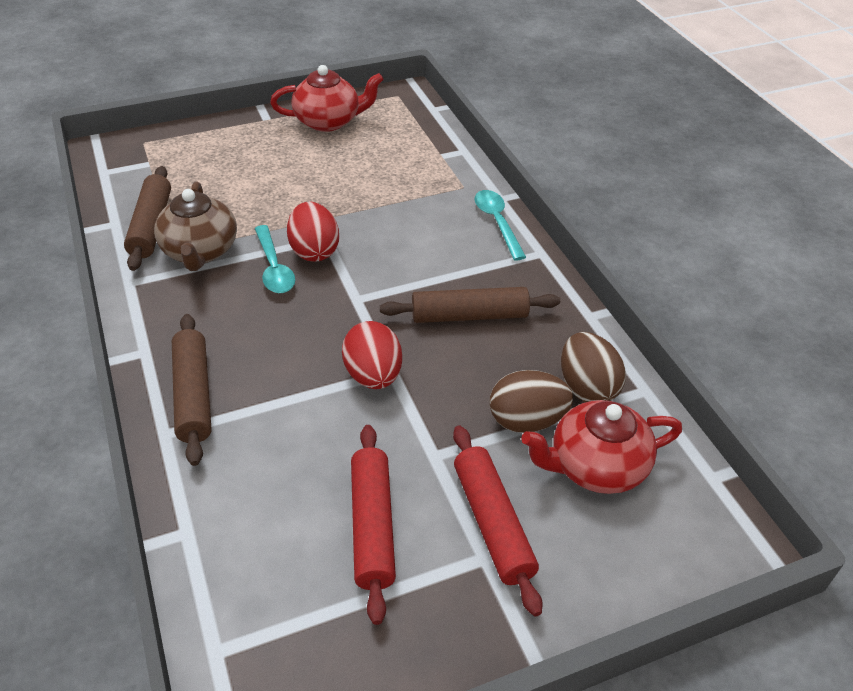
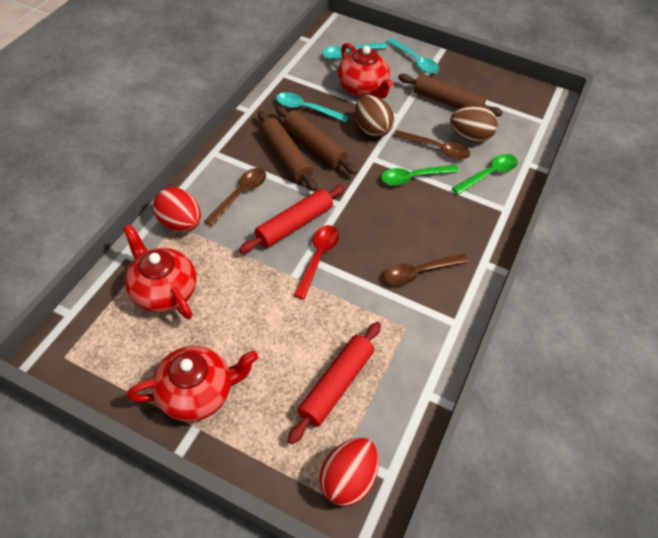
brown spoon: none = 0 -> [204,168,266,226] [384,254,469,285] [394,130,470,160] = 3
brown teapot: [154,181,237,271] = 1 -> none = 0
green spoon: none = 0 -> [381,165,459,186] [452,154,518,195] = 2
red spoon: none = 0 -> [293,225,339,299] = 1
red teapot: [270,65,384,132] [521,400,682,494] = 2 -> [123,224,196,319] [127,346,258,422] [337,43,393,99] = 3
turquoise spoon: [255,225,295,293] [475,190,526,260] = 2 -> [276,92,349,122] [322,42,388,60] [386,38,439,74] = 3

